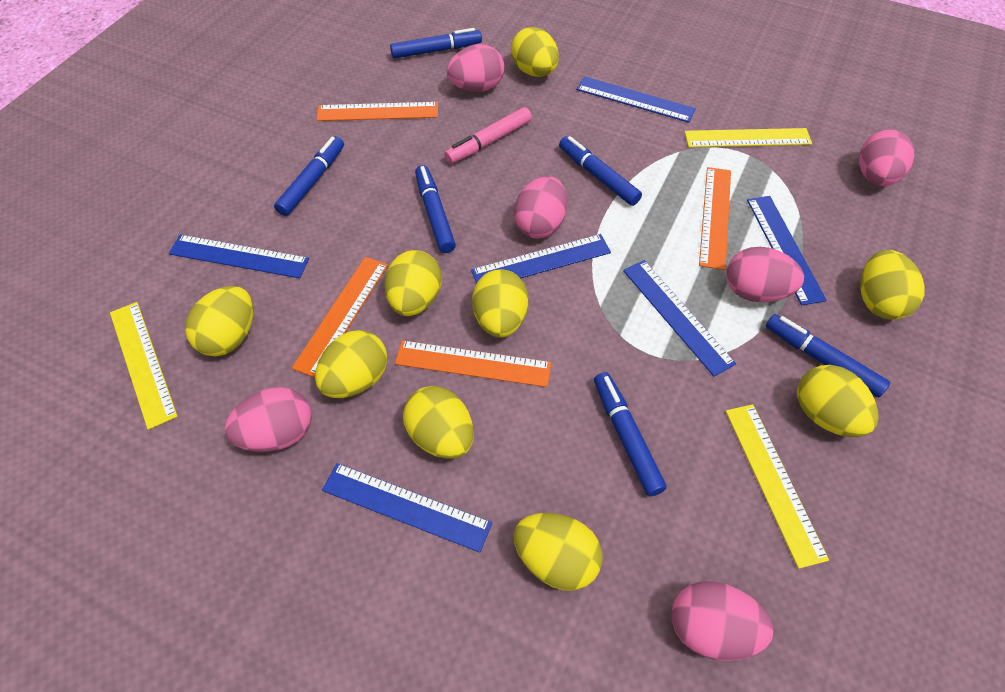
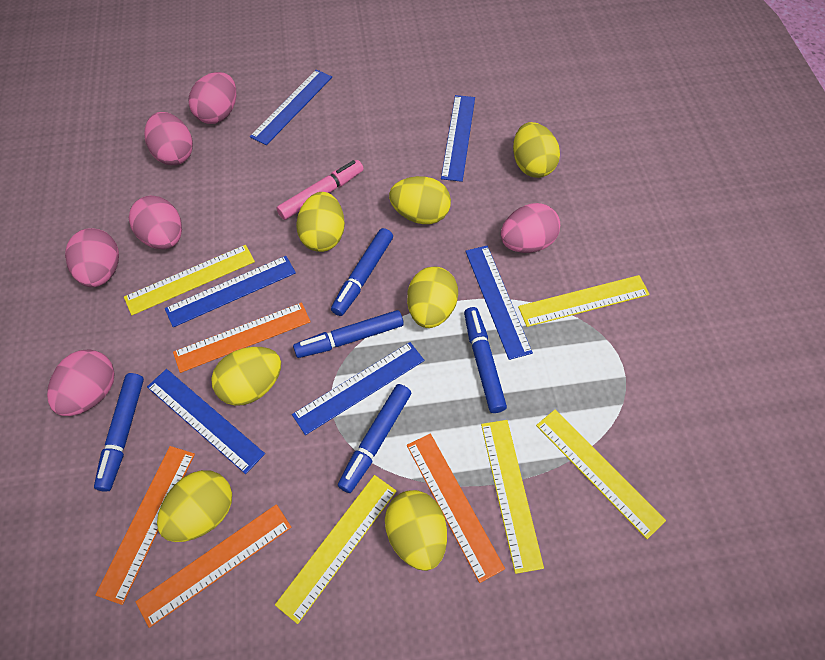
blue marker: [274,136,344,216] [390,28,482,59] [415,165,456,253] [559,136,642,206] [594,372,667,497] [766,314,890,397] = 6 -> [94,373,144,492] [293,310,404,358] [331,228,393,316] [338,384,411,493] [464,307,507,413] = 5
yellow egg: [185,286,253,356] [315,330,387,398] [384,250,442,316] [403,386,474,459] [472,269,528,338] [511,27,559,77] [514,513,602,591] [797,365,879,437] [860,250,925,320] = 9 -> [157,470,232,542] [211,347,281,406] [296,192,345,252] [385,490,447,571] [389,176,451,224] [407,266,458,328] [513,122,560,178] = 7
yellow ruler: [110,302,178,430] [685,128,812,147] [726,404,829,569] = 3 -> [124,245,255,315] [275,475,397,624] [481,420,544,574] [518,275,650,327] [536,410,666,539] = 5

